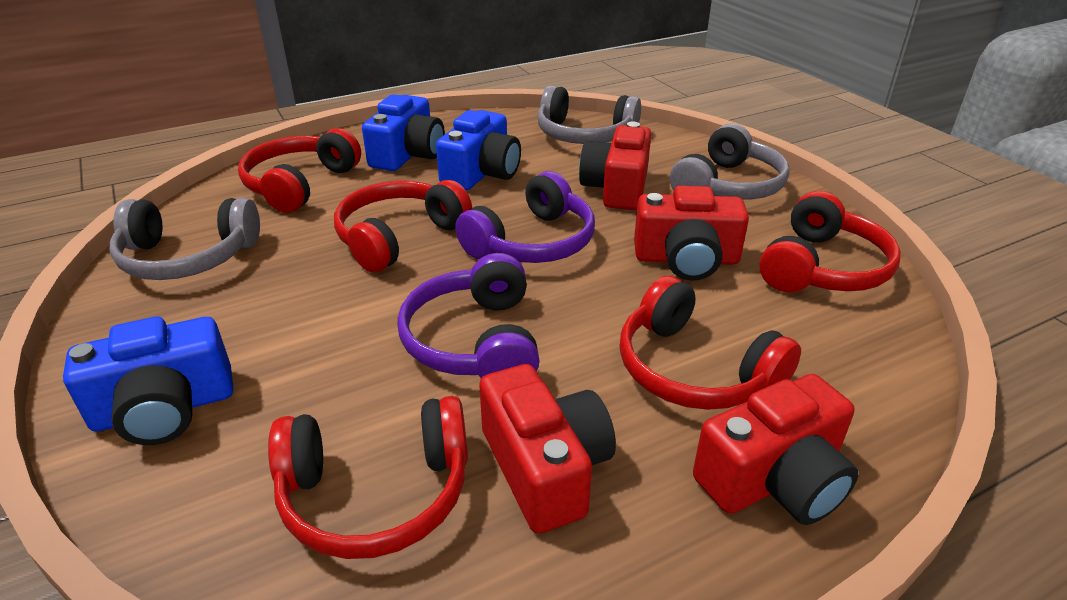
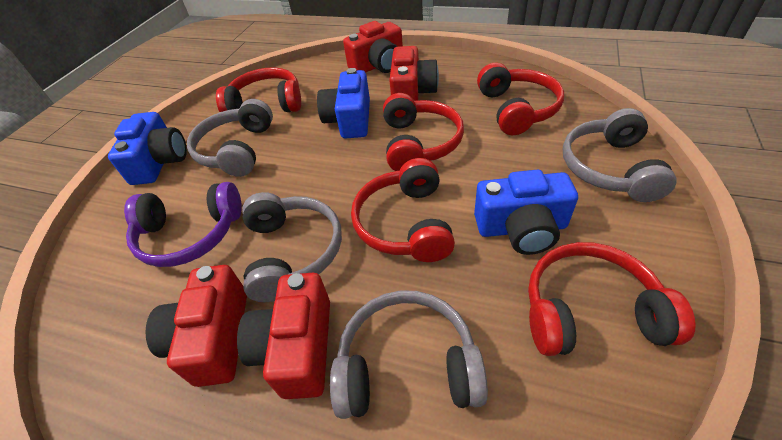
grey headphones: [110,198,260,280] [537,85,641,144] [670,123,790,200] = 3 -> [187,99,273,177] [242,192,342,302] [330,290,488,419] [563,108,676,202] = 4
purple headphones: [397,253,540,378] [455,171,595,263] = 2 -> [124,182,242,267] = 1

